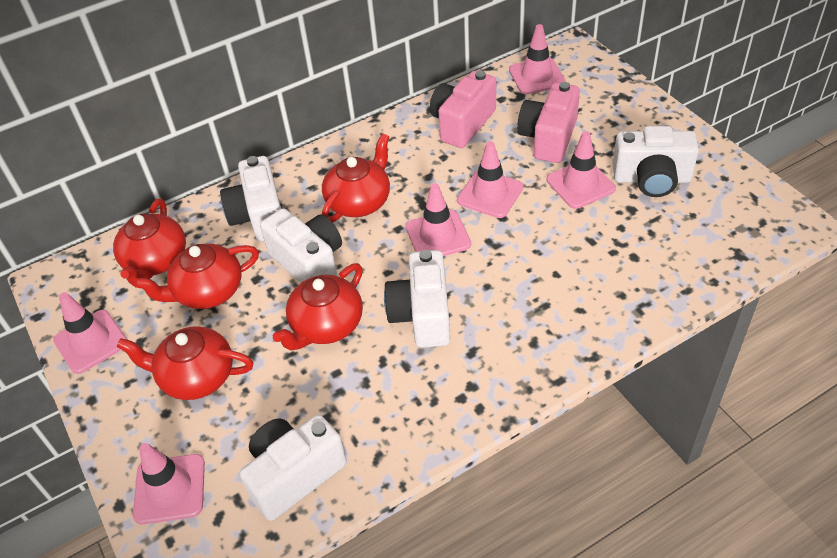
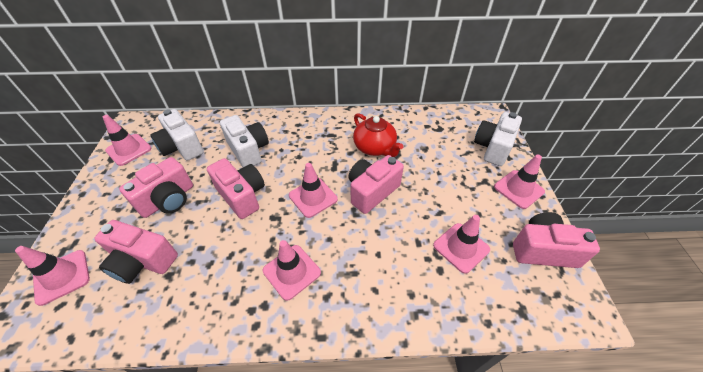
pink camera: [430,71,496,148] [517,82,580,163] = 2 -> [94,220,178,284] [119,157,193,218] [207,158,265,219] [348,155,404,214] [513,212,600,268] = 5
red teapot: [113,199,186,286] [117,326,253,400] [134,243,259,309] [273,263,363,351] [322,133,390,223] = 5 -> [353,113,403,157] = 1
white camera: [220,156,281,242] [240,415,347,521] [260,208,342,283] [384,250,450,348] [613,126,699,197] = 5 -> [150,109,204,161] [220,115,269,167] [474,112,522,166] = 3

